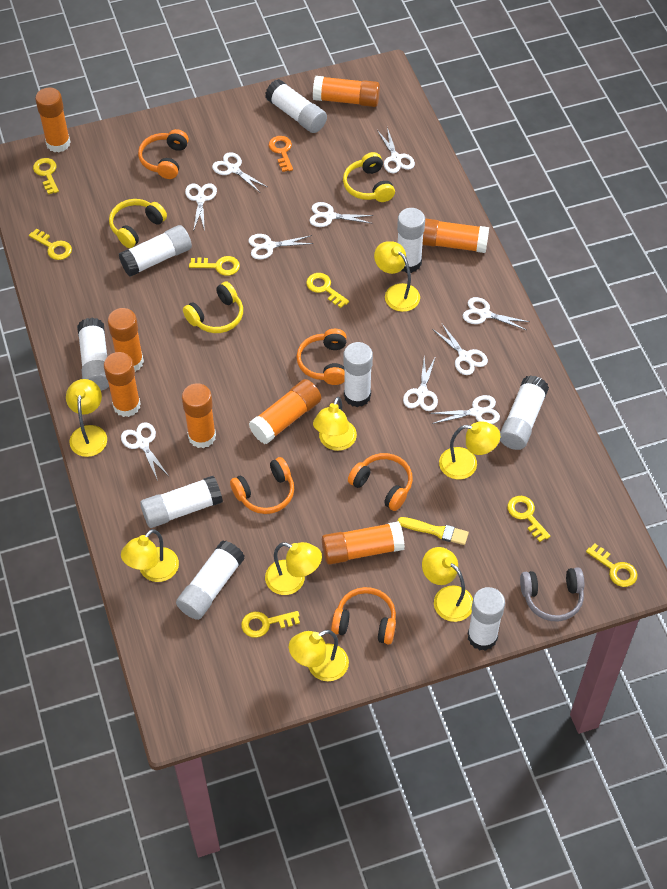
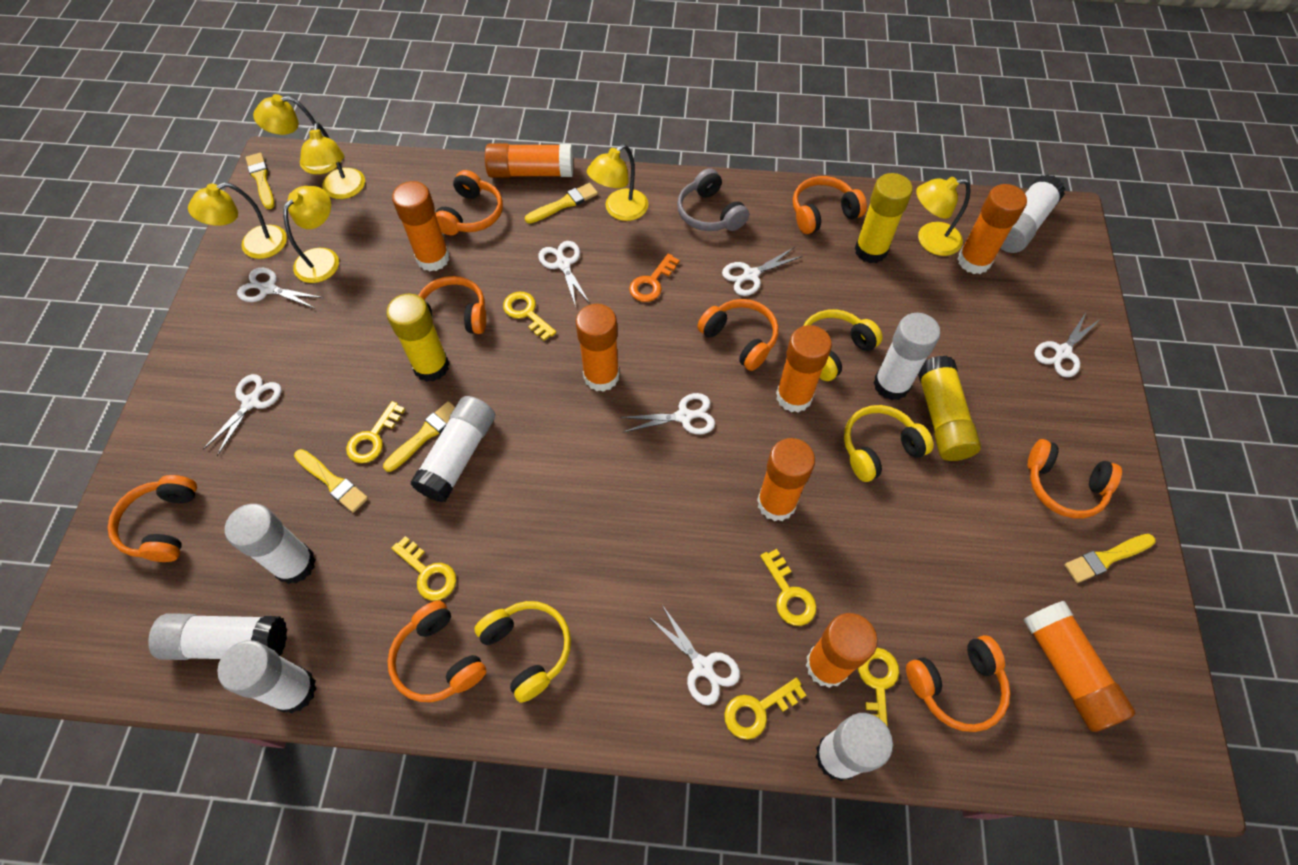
orange headphones: [138,129,189,179] [230,457,294,514] [296,329,347,385] [331,587,396,645] [348,453,413,511] = 5 -> [108,475,197,562] [388,600,486,702] [418,276,486,334] [435,170,503,235] [697,299,779,371] [793,176,867,234] [906,635,1011,732] [1028,439,1122,519] = 8
white glue stick: [77,318,109,391] [119,225,192,277] [140,476,223,528] [176,540,245,620] [265,79,327,133] [344,342,373,407] [397,208,425,273] [468,587,505,651] [500,375,549,450] = 9 -> [148,613,287,660] [217,640,317,713] [225,504,316,584] [411,396,495,502] [815,713,893,781] [874,313,940,400] [1000,174,1065,253] = 7
white scissors: [121,422,168,481] [185,183,217,232] [212,152,267,192] [248,234,314,260] [309,202,374,227] [377,128,415,173] [403,356,438,411] [429,395,500,424] [432,324,488,375] [463,297,530,330] = 10 -> [203,374,281,456] [237,268,323,308] [538,241,590,307] [620,393,715,434] [649,605,740,705] [722,248,803,296] [1034,311,1099,377] = 7
yellow brush: [397,517,469,545] = 1 -> [246,152,275,209] [294,449,368,513] [383,401,455,472] [525,183,598,224] [1065,534,1156,583] = 5
yellow glue stick: none = 0 -> [386,294,450,382] [855,173,913,263] [918,356,981,461] = 3
yellow key: [29,228,72,260] [33,158,59,194] [189,256,240,276] [241,611,300,638] [306,273,349,308] [507,496,551,542] [586,543,638,587] = 7 -> [346,401,405,463] [391,536,456,601] [503,292,556,341] [724,678,806,740] [760,549,817,626] [858,648,899,727] = 6
yellow lamp: [66,379,107,457] [121,529,179,582] [265,542,322,595] [289,630,349,681] [313,397,357,451] [374,241,420,312] [422,547,473,622] [439,421,500,479] = 8 -> [188,182,287,259] [253,94,341,175] [283,186,339,283] [300,122,365,199] [587,144,648,221] [916,177,970,256] = 6

